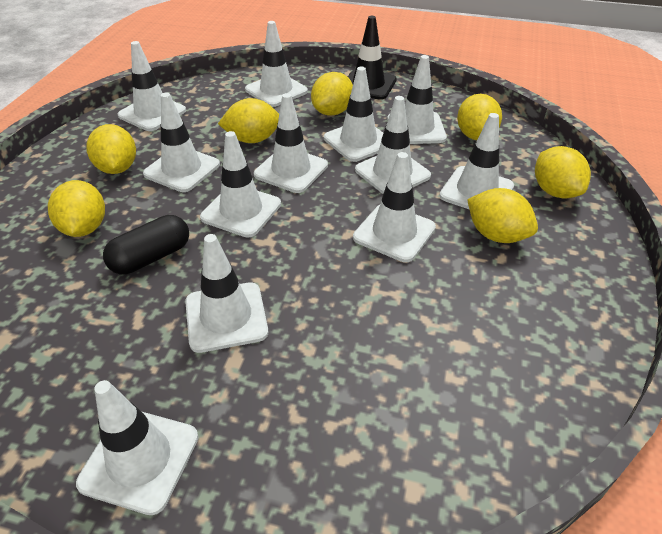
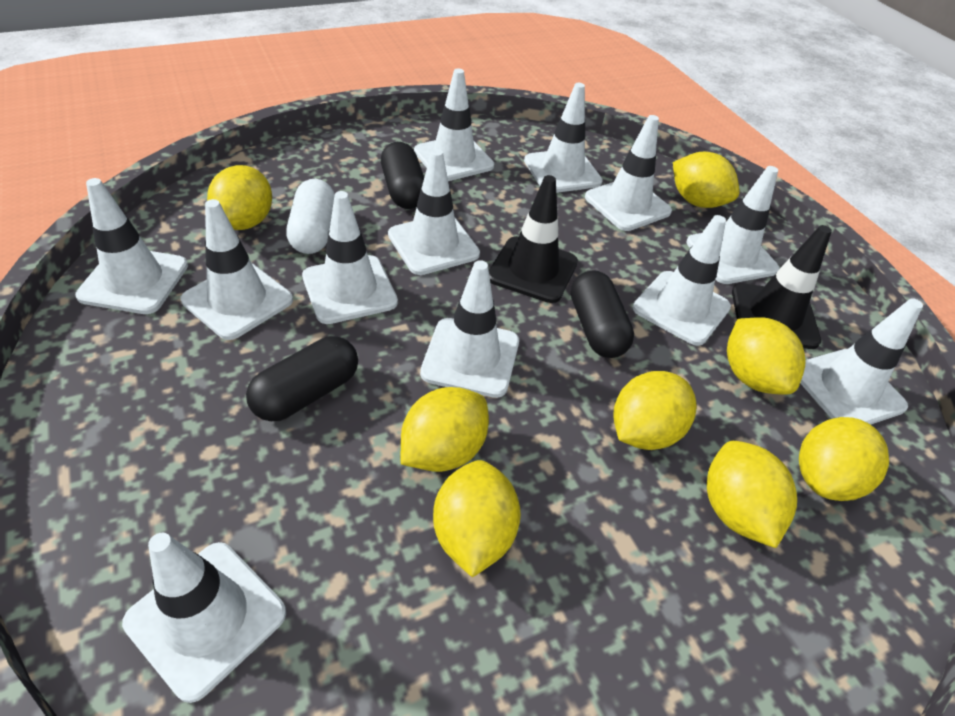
black capsule: [103,215,189,275] = 1 -> [246,336,358,421] [381,142,424,209] [571,270,634,358] = 3
black traffic cone: [348,16,397,100] = 1 -> [489,175,578,303] [732,225,832,349] = 2
white capsule: none = 0 -> [287,179,335,254] = 1
yellow lemon: [48,180,105,237] [86,124,136,174] [218,98,279,143] [311,72,353,116] [457,94,502,140] [467,188,538,243] [535,146,591,198] = 7 -> [207,165,272,230] [400,387,489,472] [433,460,521,578] [614,371,697,450] [673,152,739,208] [707,441,797,548] [727,317,806,395] [799,417,889,501] = 8

